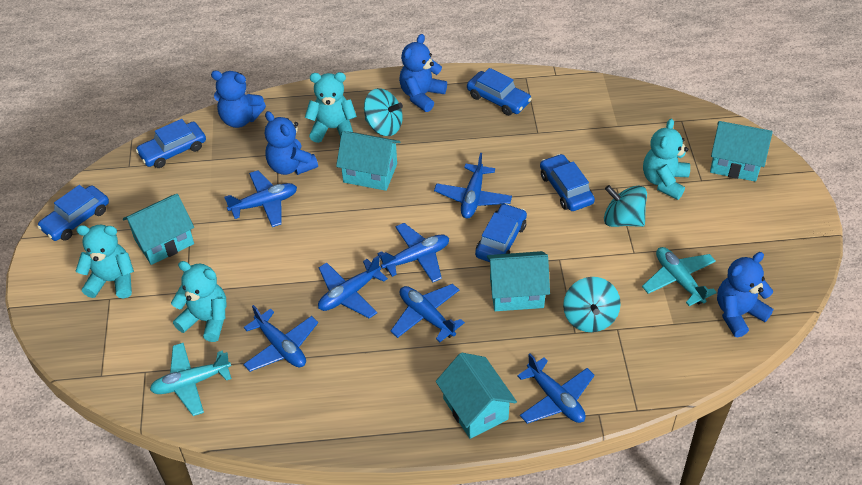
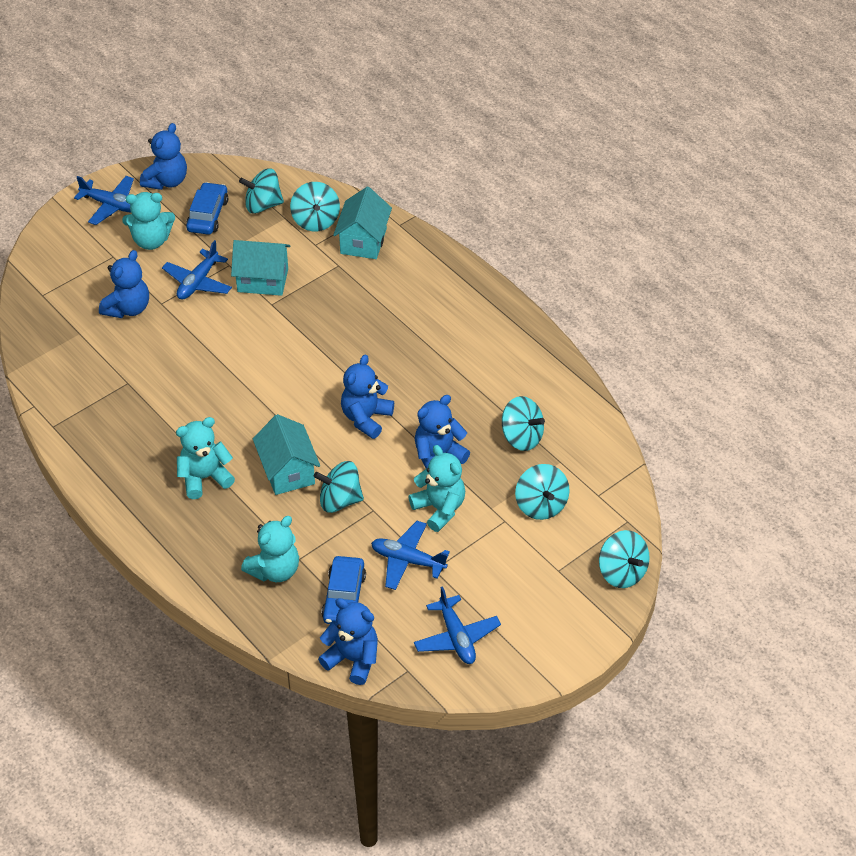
blue car: [37,185,109,241] [136,119,206,168] [467,68,532,116] [475,203,527,262] [540,154,595,211] = 5 -> [186,182,228,235] [321,556,366,624] = 2
blue plane: [224,171,297,227] [243,305,318,372] [318,255,388,319] [377,223,449,283] [390,284,465,342] [434,153,512,218] [517,353,595,424] = 7 -> [74,176,134,225] [162,240,232,300] [371,521,450,590] [414,586,501,664] = 4
blue teddy bear: [211,70,266,128] [265,111,318,175] [399,34,447,112] [717,252,773,337] = 4 -> [99,250,149,318] [140,123,187,190] [318,598,378,685] [341,355,394,439] [415,395,470,469] = 5
turquoise house: [123,194,194,265] [336,131,400,191] [436,353,517,439] [487,251,550,311] [710,121,773,182] = 5 -> [231,240,291,296] [253,414,320,495] [333,187,392,259] = 3
turquoise plane: [150,343,231,416] [642,247,717,306] = 2 -> none = 0
turquoise spinning top: [364,88,403,136] [563,277,621,332] [604,185,647,227] = 3 -> [239,168,284,214] [290,182,340,232] [314,461,364,513] [502,396,545,451] [515,464,570,520] [599,530,650,588] = 6

